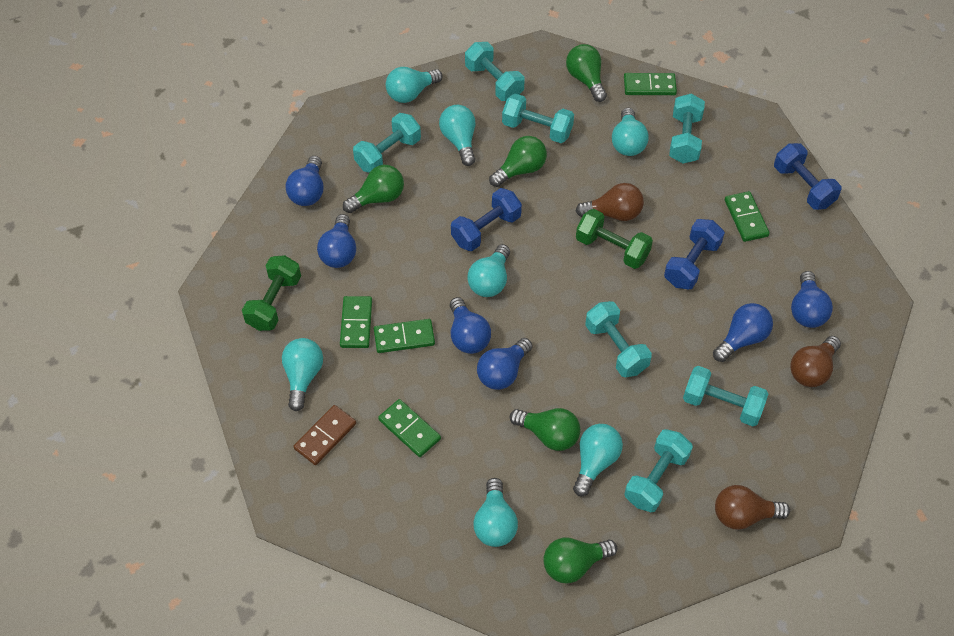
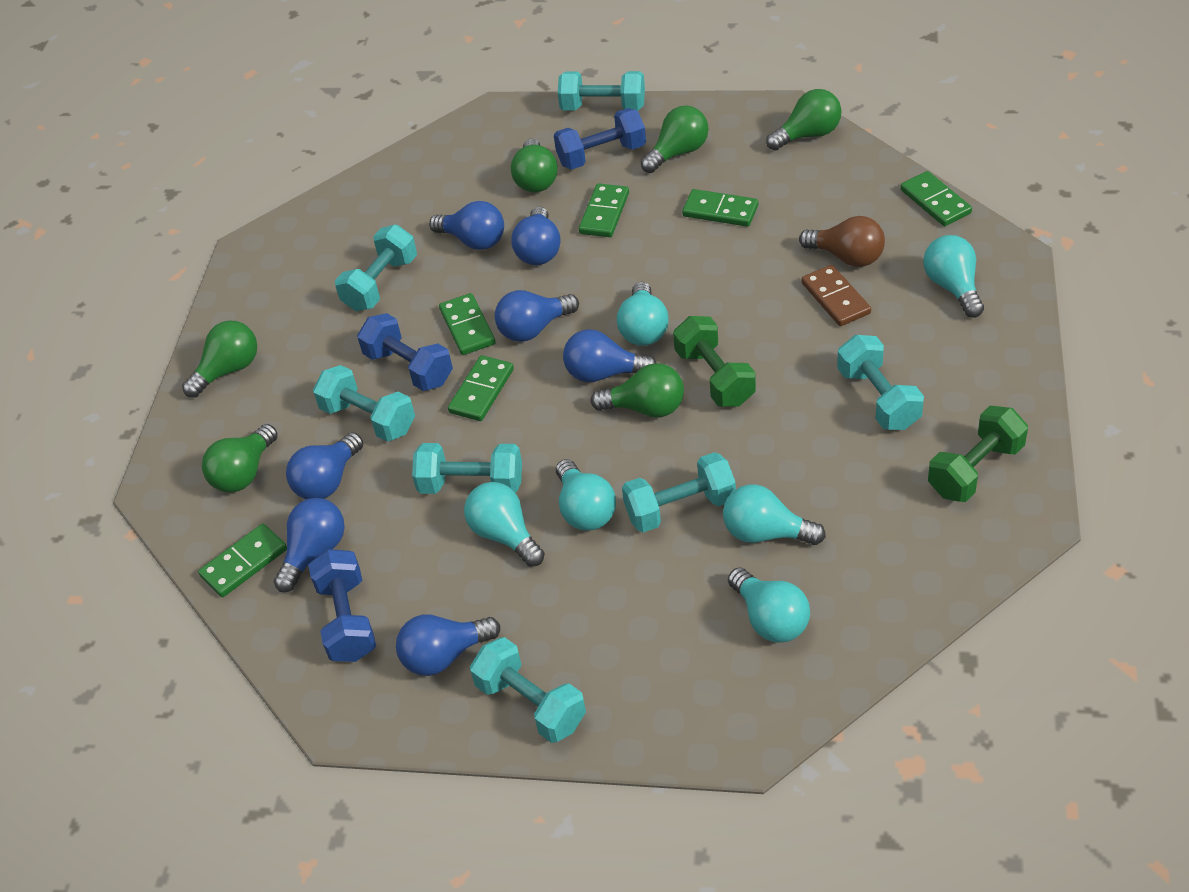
blue light bulb: [286,156,324,206] [317,214,356,268] [450,297,491,354] [477,338,533,390] [713,303,773,362] [791,271,833,328] = 6 -> [274,498,345,592] [286,432,363,499] [396,615,500,676] [429,201,504,250] [495,290,579,342] [511,207,560,265] [563,329,657,382] = 7
brown light bulb: [576,183,644,221] [715,485,790,530] [790,336,841,387] = 3 -> [799,216,885,267] = 1
green domino: [340,296,372,348] [374,319,435,353] [378,399,441,457] [624,73,677,95] [725,191,770,242] = 5 -> [198,524,287,597] [439,293,495,355] [448,355,514,421] [579,183,629,237] [682,189,758,227] [900,171,972,226] = 6
green light bulb: [343,165,404,213] [489,136,547,187] [510,408,580,451] [543,538,617,584] [566,44,607,102] = 5 -> [182,320,257,398] [202,424,278,492] [511,139,558,192] [591,363,684,418] [641,106,709,173] [766,89,841,151] = 6
turquoise light bulb: [282,338,323,411] [386,67,443,103] [439,105,476,166] [468,244,510,297] [473,478,518,547] [573,424,623,496] [612,108,649,156] = 7 -> [464,482,545,567] [556,459,616,531] [617,282,669,346] [723,484,826,545] [728,568,810,643] [923,235,984,318] = 6

